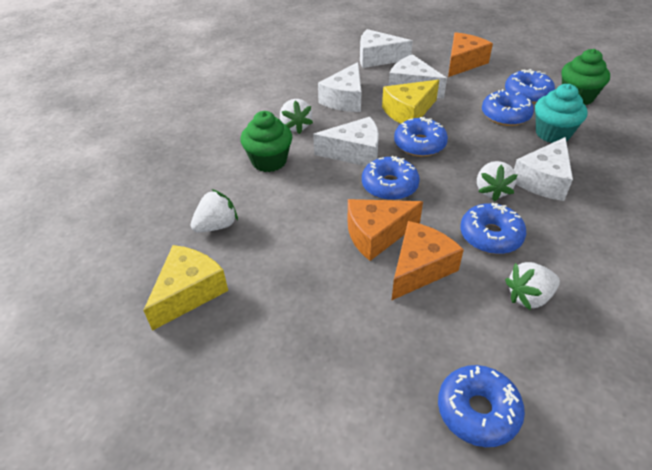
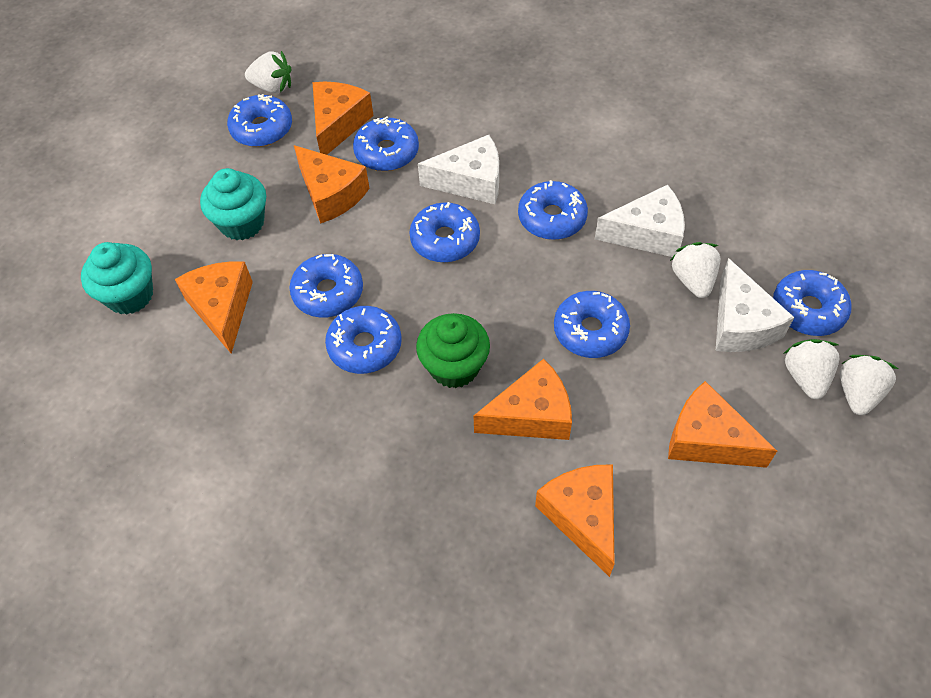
blue donut: [362,156,420,200] [394,117,448,157] [438,365,525,447] [460,203,526,254] [482,89,534,126] [505,69,555,103] = 6 -> [227,94,292,147] [289,254,363,317] [325,306,402,374] [353,117,419,171] [409,202,480,262] [518,180,588,240] [554,291,630,358] [773,270,852,336] = 8
green cupcake: [241,111,292,172] [561,49,610,105] = 2 -> [416,313,490,388] = 1
orange cheese: [348,199,423,261] [391,221,464,301] [448,32,493,77] = 3 -> [175,261,253,354] [294,145,370,224] [313,82,374,155] [474,359,572,440] [535,464,615,577] [668,381,777,468] = 6
turquoise cupcake: [535,84,588,143] = 1 -> [81,242,153,314] [200,168,266,240] = 2
white cheese: [313,117,379,166] [318,62,361,112] [360,29,413,68] [389,54,447,98] [514,137,573,201] = 5 -> [418,135,499,204] [595,185,685,257] [716,258,794,352] = 3
yellow cheese: [143,245,228,331] [382,80,439,124] = 2 -> none = 0

